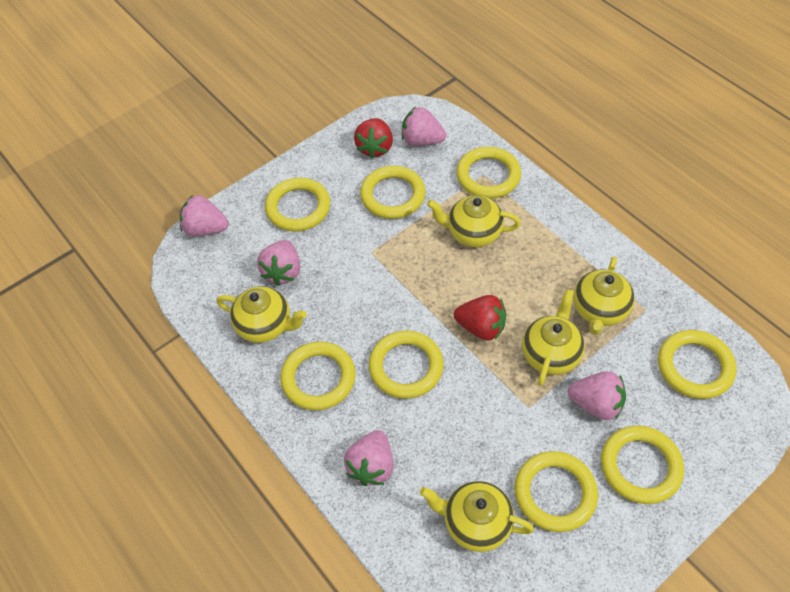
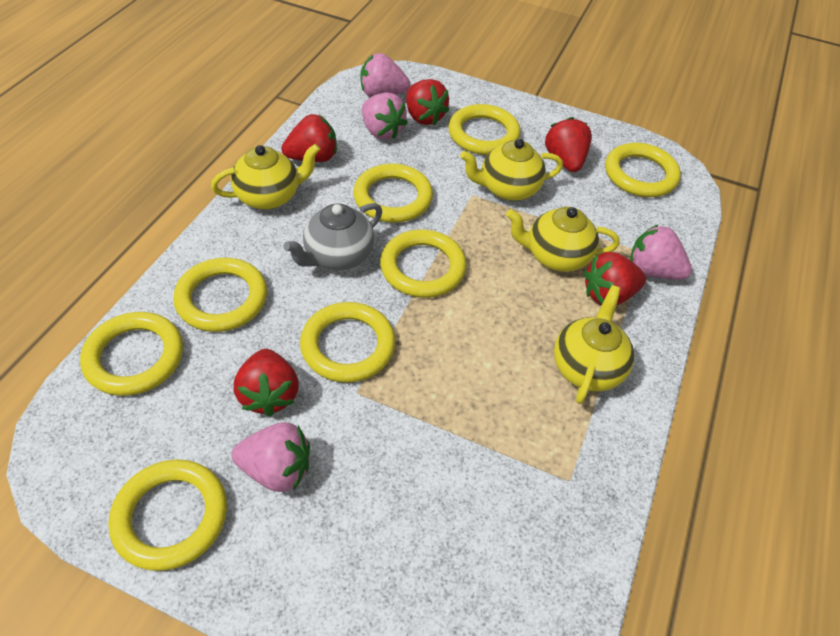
grey teapot: none = 0 -> [283,203,382,270] = 1
pink strawberry: [180,195,229,236] [257,240,300,286] [344,430,393,486] [402,107,446,146] [568,371,626,420] = 5 -> [231,422,310,492] [360,53,410,97] [362,93,408,139] [630,224,692,280] = 4
red strawberry: [354,118,393,159] [454,295,506,341] = 2 -> [234,349,299,416] [281,114,337,162] [406,79,449,125] [545,117,592,172] [584,252,646,305] = 5
yellow teapot: [216,286,307,343] [420,481,534,552] [427,195,521,247] [522,289,585,386] [573,257,635,335] = 5 -> [211,144,320,210] [460,139,563,201] [506,207,620,272] [554,285,634,404] = 4

